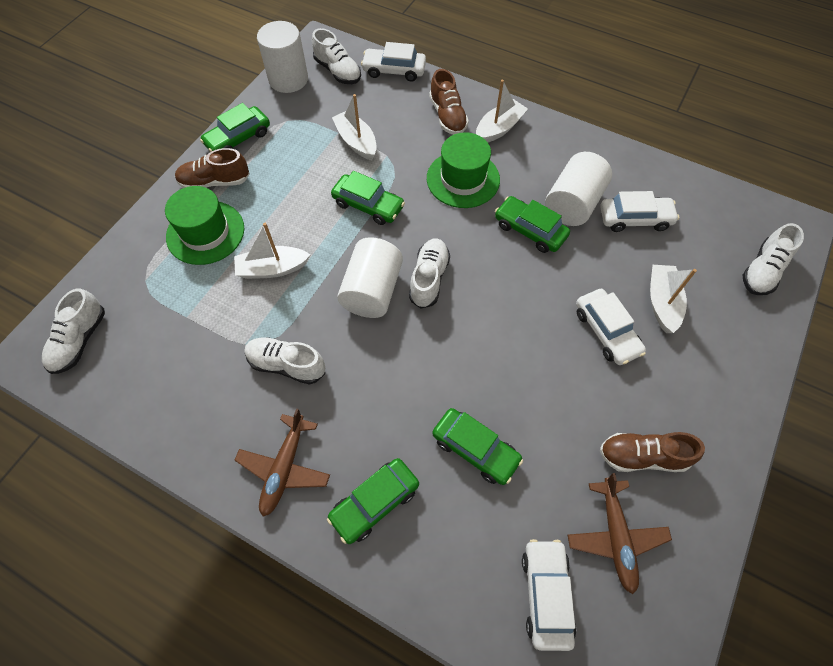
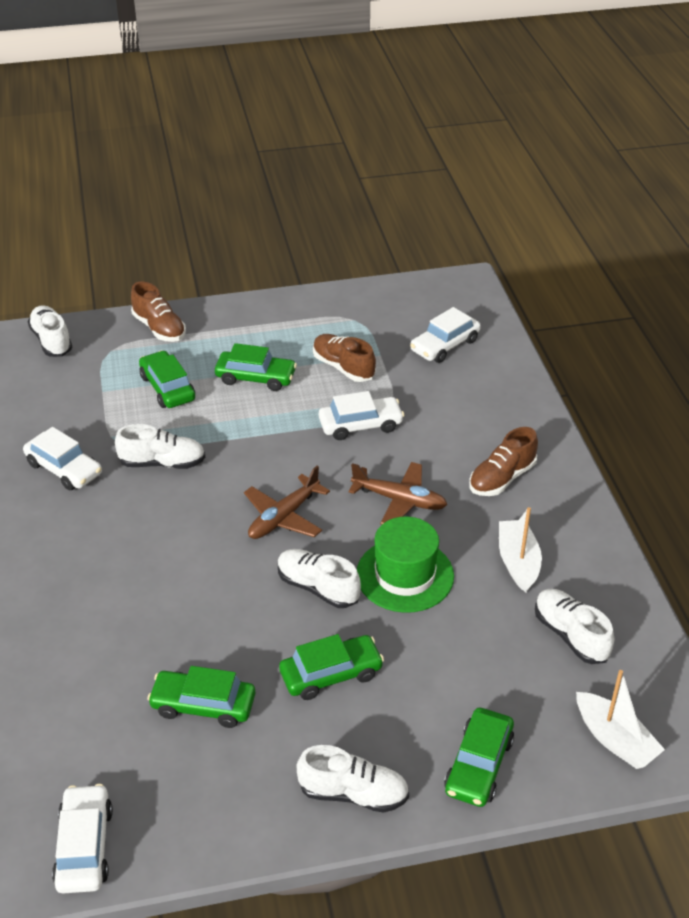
green hat: [165,186,244,265] [427,132,500,208] = 2 -> [357,516,454,613] = 1
white boat: [234,223,311,279] [332,94,377,160] [476,80,528,143] [650,265,697,333] = 4 -> [499,507,542,592] [576,670,665,769] = 2
white cylinder: [257,21,308,93] [337,237,403,318] [545,152,612,226] = 3 -> none = 0

